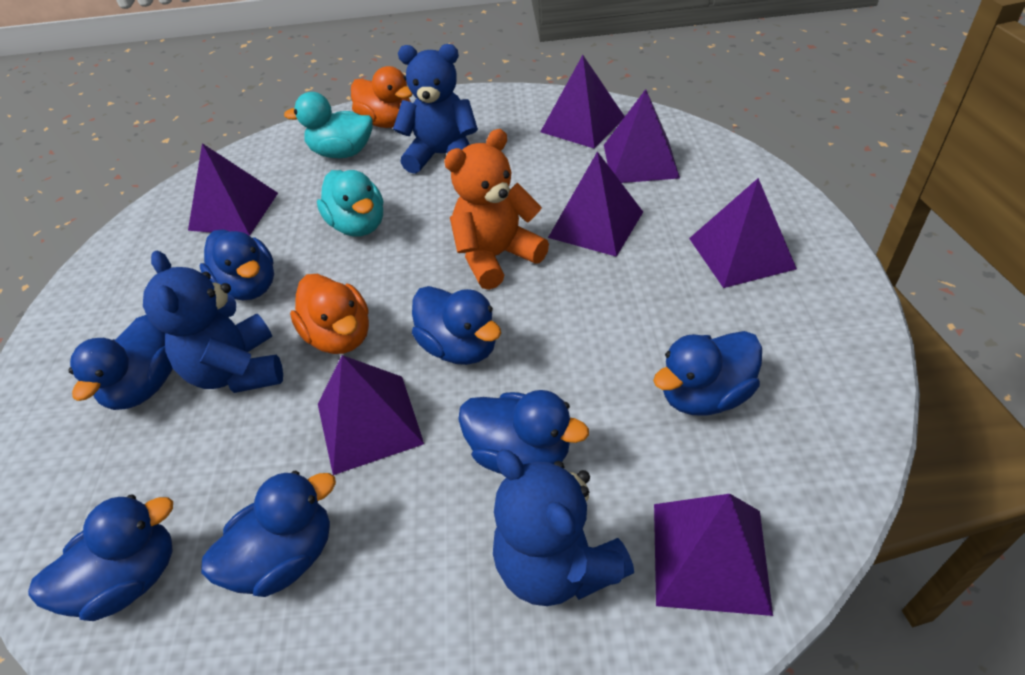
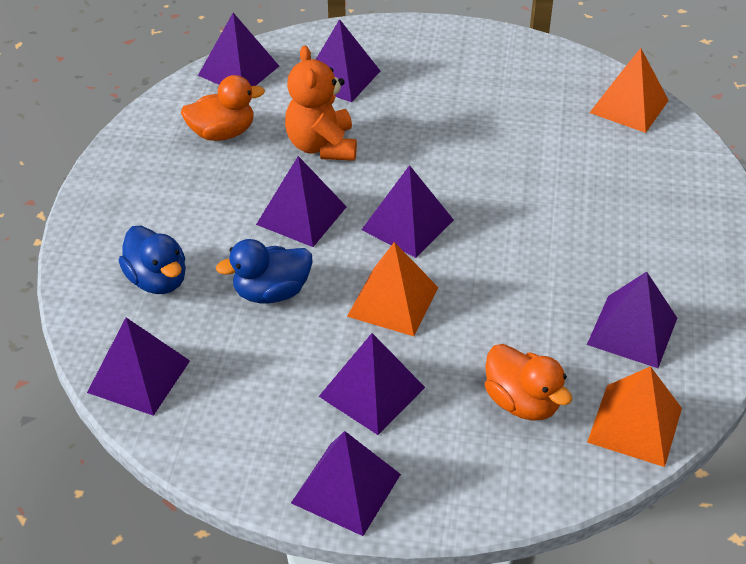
blue duck: [28,494,173,621] [68,315,173,410] [199,229,274,300] [201,470,336,597] [412,286,501,365] [458,390,589,474] [653,331,762,416] = 7 -> [119,226,186,294] [216,239,313,303] = 2
blue teddy bear: [143,251,283,393] [393,44,478,174] [493,449,634,606] = 3 -> none = 0
orange pyramid: none = 0 -> [347,242,438,336] [587,366,682,467] [590,48,669,133] = 3
purple pyramid: [188,143,278,236] [318,355,424,475] [541,55,625,149] [548,151,643,257] [604,89,680,183] [654,494,773,616] [689,178,797,288] = 7 -> [87,318,190,416] [198,13,279,86] [256,156,347,247] [291,431,401,536] [316,19,380,102] [319,333,425,435] [361,165,454,258] [587,272,677,368] = 8
turquoise duck: [284,92,373,158] [317,170,383,237] = 2 -> none = 0

